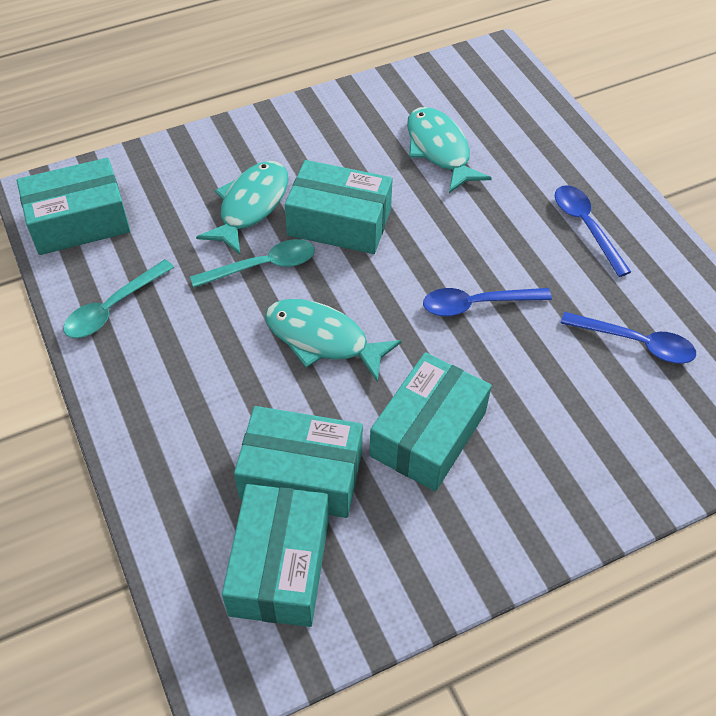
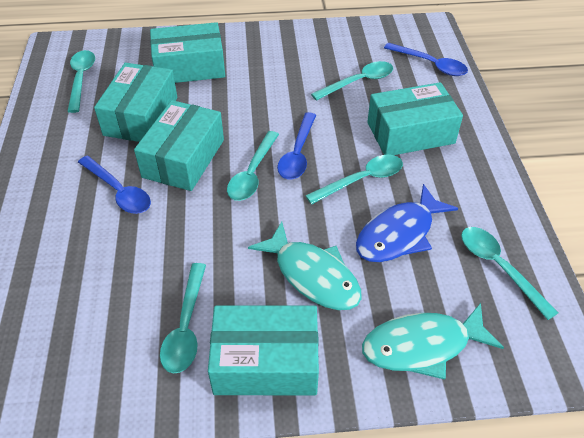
blue fish: none = 0 -> [356,184,458,262] = 1
turquoise fish: [196,161,288,255] [265,299,402,382] [407,107,492,193] = 3 -> [248,222,362,310] [362,303,504,380] = 2
turquoise spoon: [63,259,174,338] [190,239,315,288] = 2 -> [67,50,95,113] [160,263,206,373] [227,131,279,201] [305,155,403,204] [311,61,393,101] [461,227,558,320] = 6

